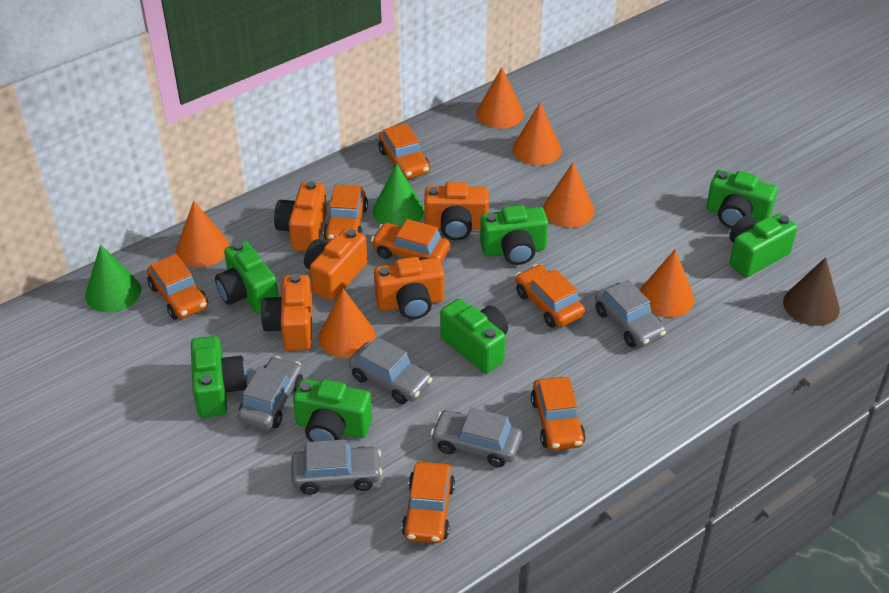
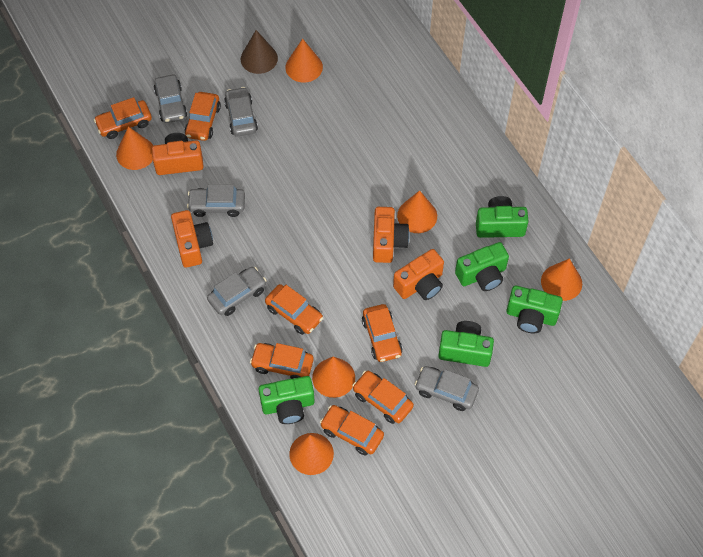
green camera: [191,336,247,418] [215,241,278,314] [293,379,372,442] [440,299,508,373] [480,205,548,265] [706,170,778,228] [729,213,797,277] = 7 -> [259,376,315,424] [438,321,494,367] [455,242,509,291] [476,196,529,238] [506,286,563,334] = 5
green cone: [85,244,141,313] [373,163,424,226] = 2 -> none = 0
orange camera: [261,274,312,351] [274,181,327,251] [304,228,368,301] [374,257,444,319] [424,182,489,240] = 5 -> [152,133,204,175] [171,210,213,268] [373,207,410,263] [393,249,444,300] = 4

